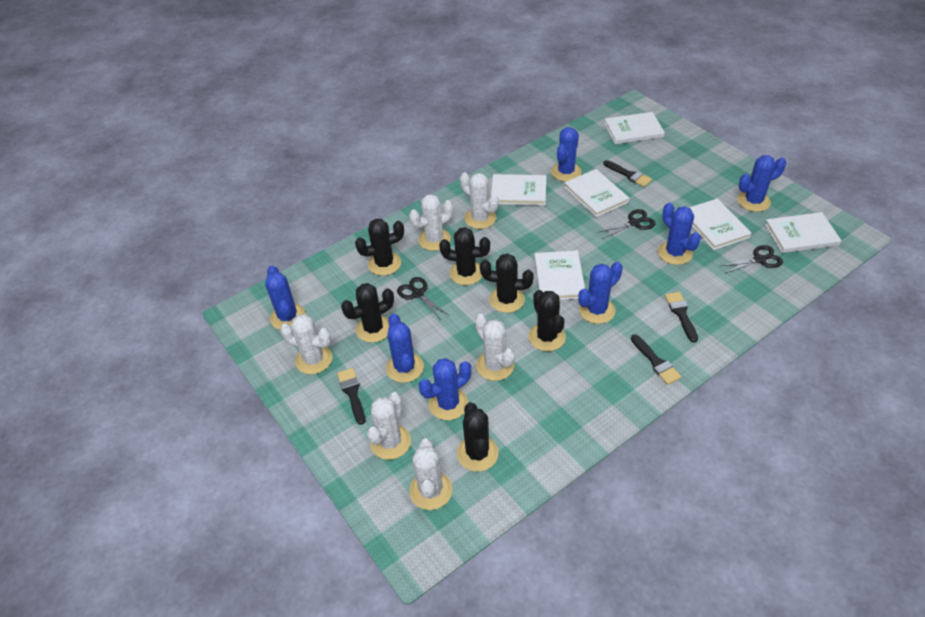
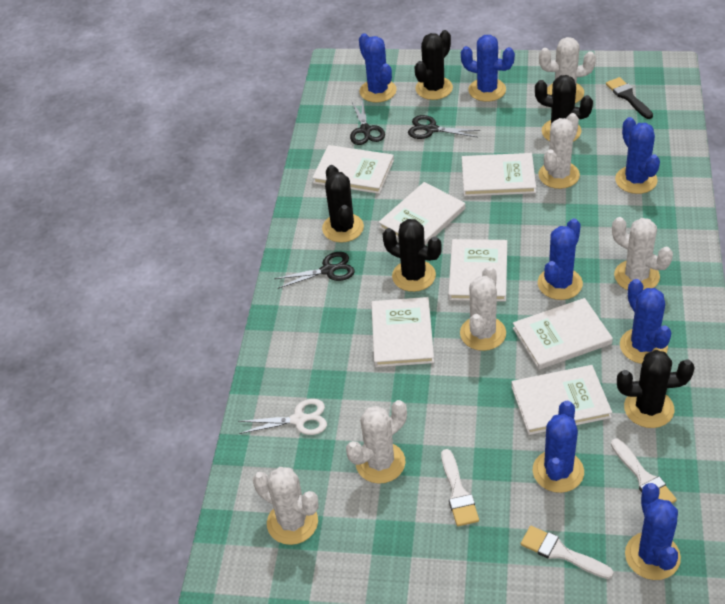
black brush: [337,368,365,425] [603,160,652,187] [631,334,682,385] [665,292,698,343] = 4 -> [606,77,653,119] = 1
black cactus: [341,283,394,343] [355,219,404,276] [439,227,490,285] [457,402,499,472] [480,253,534,313] [528,290,566,351] = 6 -> [322,165,364,243] [382,219,442,292] [414,30,453,100] [535,75,593,142] [617,350,695,428] = 5
white book: [491,174,546,205] [534,250,585,300] [564,169,630,217] [604,112,665,144] [689,198,752,250] [765,212,842,253] = 6 -> [312,145,394,194] [371,297,434,367] [378,182,465,246] [448,239,507,302] [462,153,536,197] [511,365,612,435] [513,298,613,370] = 7
white brush: none = 0 -> [441,449,479,526] [521,526,613,579] [611,438,677,503] = 3
white scissors: none = 0 -> [238,399,327,435] = 1

